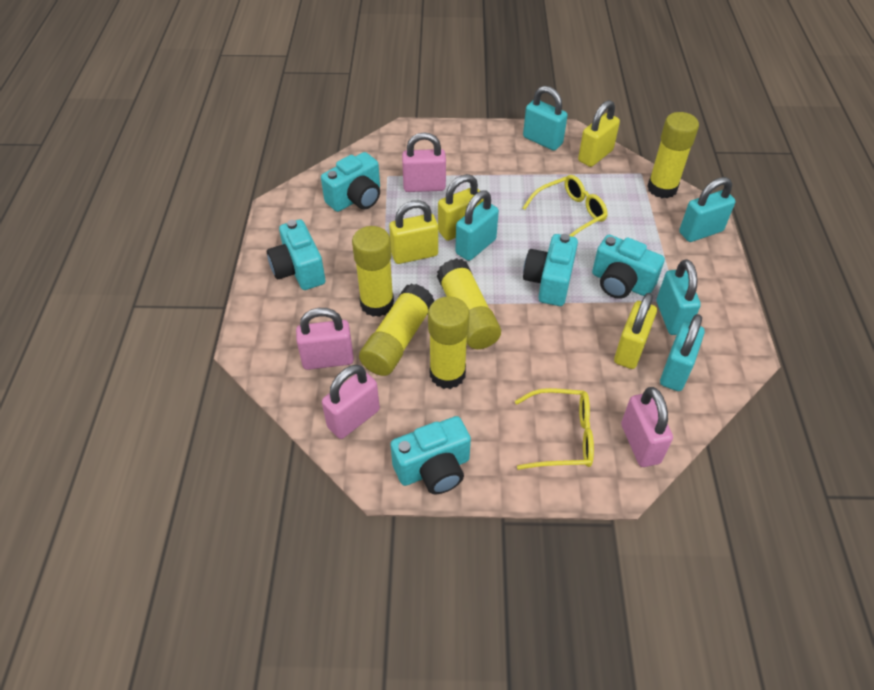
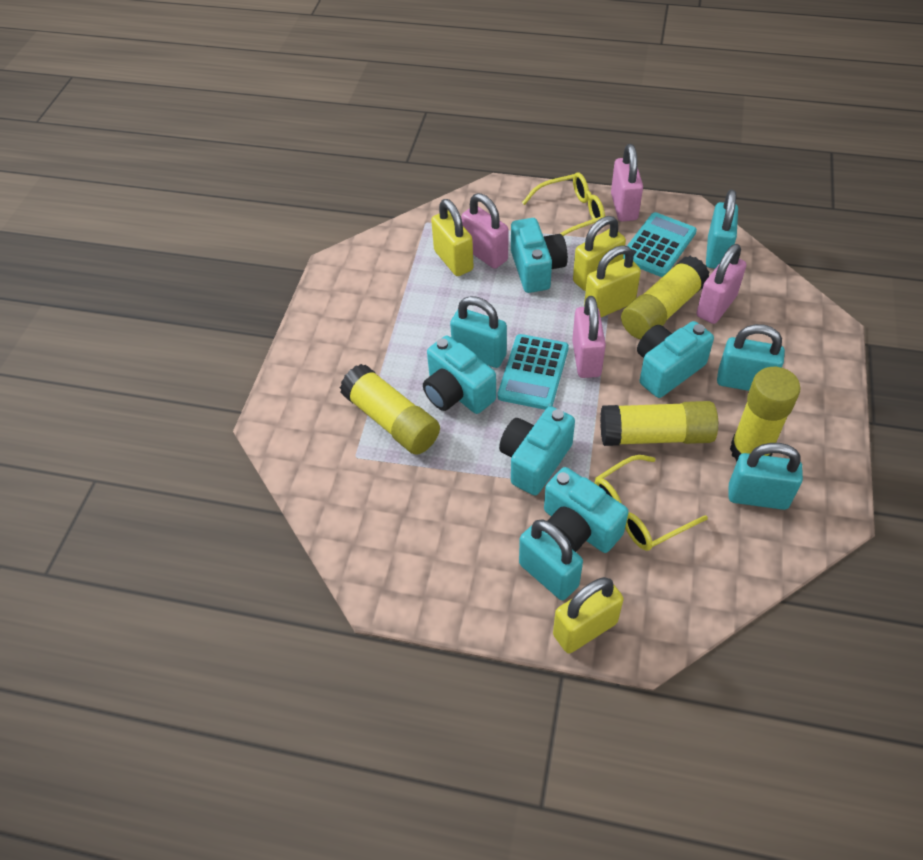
turquoise calculator: none = 0 -> [498,334,569,410] [623,212,697,277] = 2
yellow glue stick: [352,226,394,317] [359,283,435,376] [428,296,470,389] [437,258,501,349] [647,112,699,198] = 5 -> [340,364,440,455] [600,401,718,446] [621,256,709,339] [730,367,801,462] = 4

